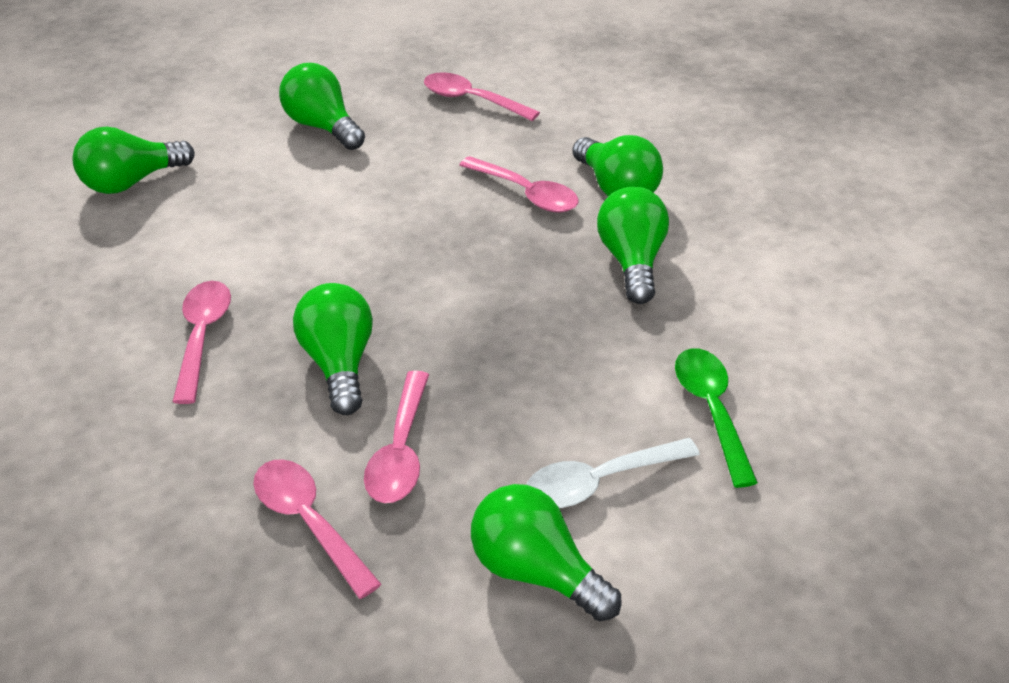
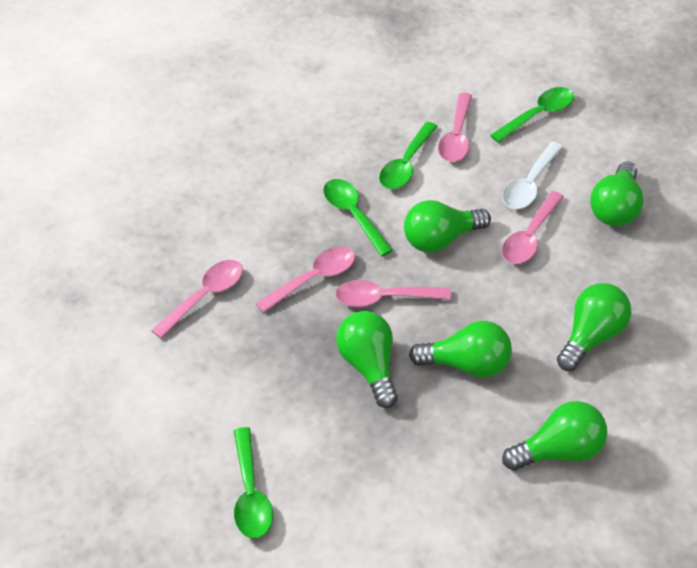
green spoon: [675,348,758,488] = 1 -> [234,427,273,538] [323,179,393,257] [379,122,438,189] [490,87,574,143] = 4

